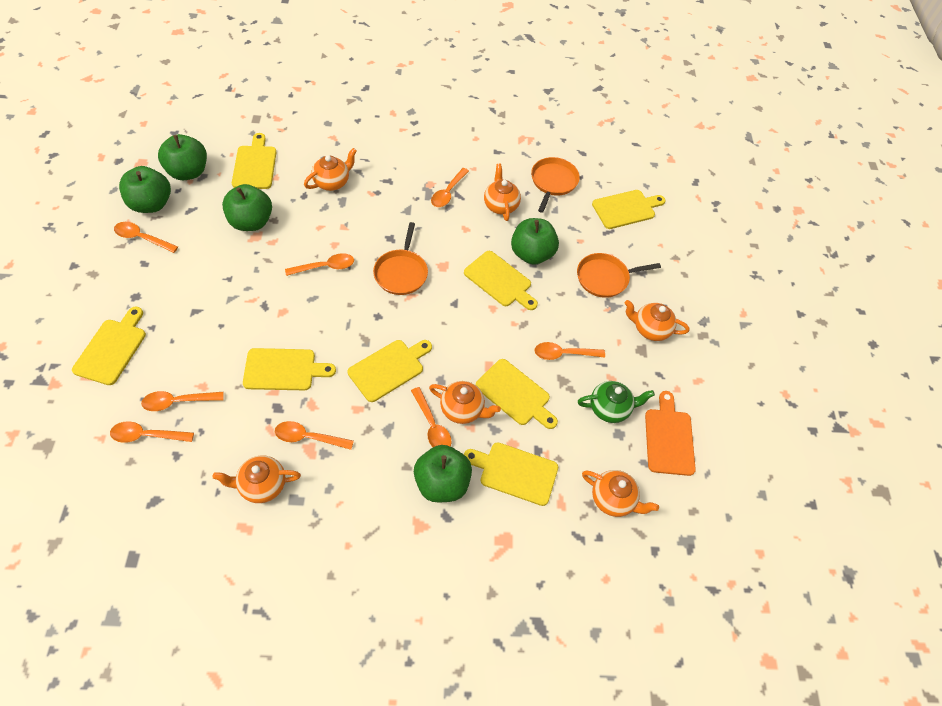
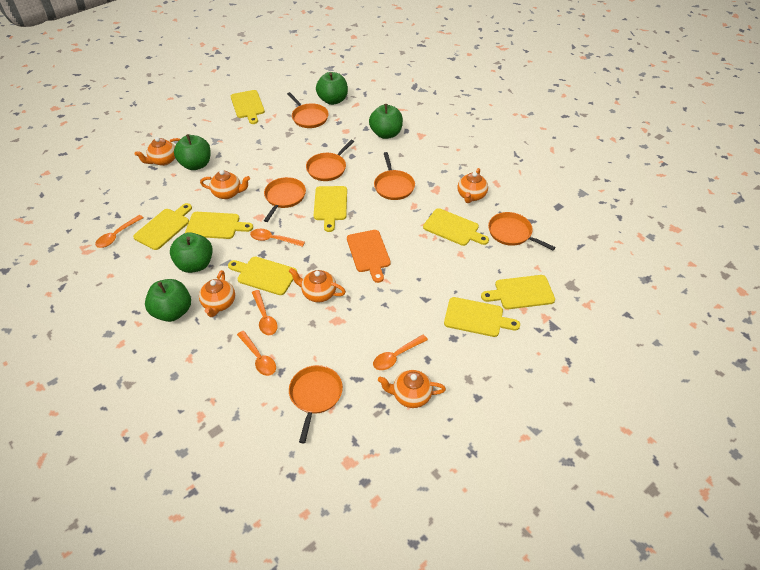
green teapot: [578,381,655,423] = 1 -> none = 0
orange pan: [373,222,428,295] [531,157,580,213] [577,253,661,298] = 3 -> [264,177,306,222] [287,92,329,128] [289,365,343,443] [306,140,354,181] [374,152,415,200] [488,212,555,250] = 6
orange spoon: [110,421,194,443] [114,222,178,253] [141,391,224,411] [275,421,354,450] [285,253,354,276] [411,387,452,447] [431,168,469,207] [534,342,605,360] = 8 -> [95,215,143,248] [237,331,276,376] [250,229,305,247] [252,290,278,335] [373,335,428,370] = 5

